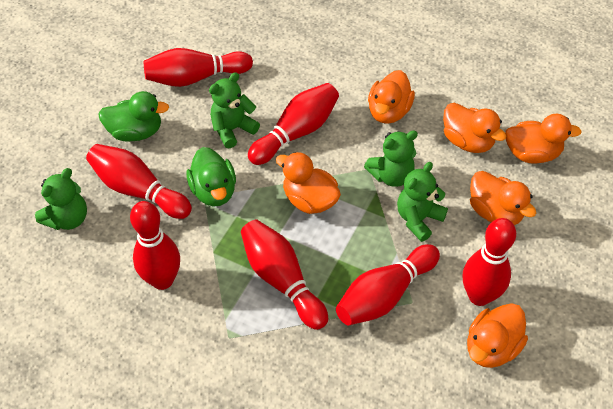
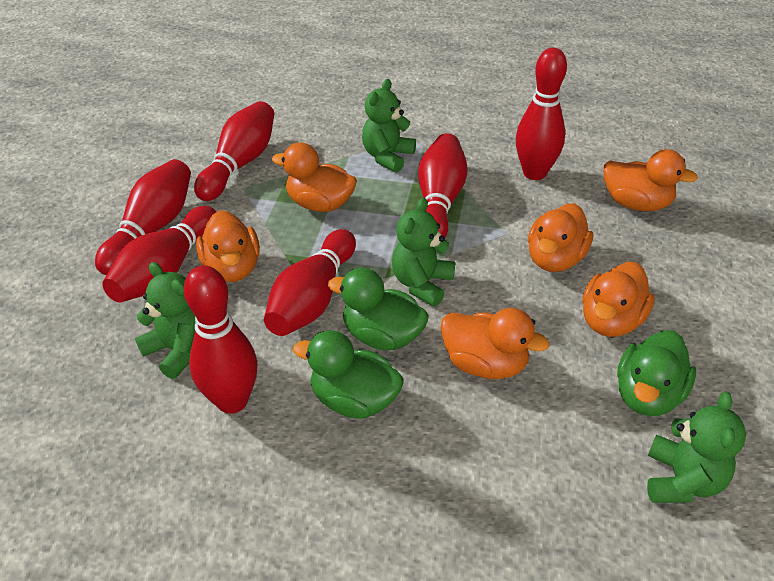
green duck: [98,91,169,141] [186,147,236,207] = 2 -> [293,330,404,419] [328,268,429,350] [617,330,696,416] = 3

